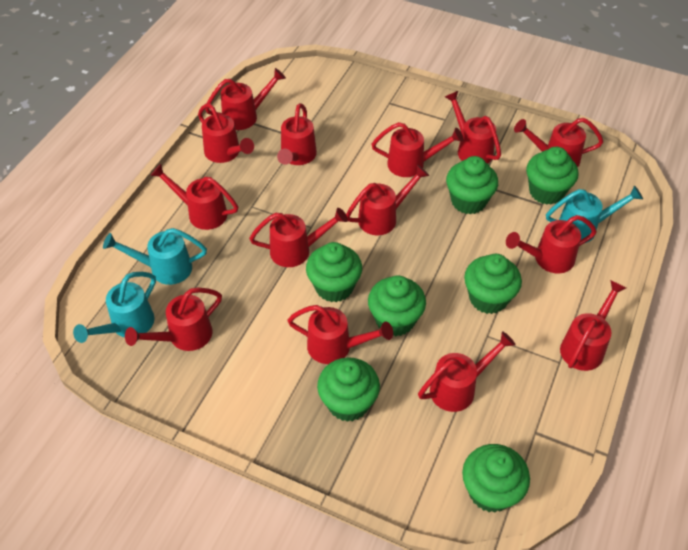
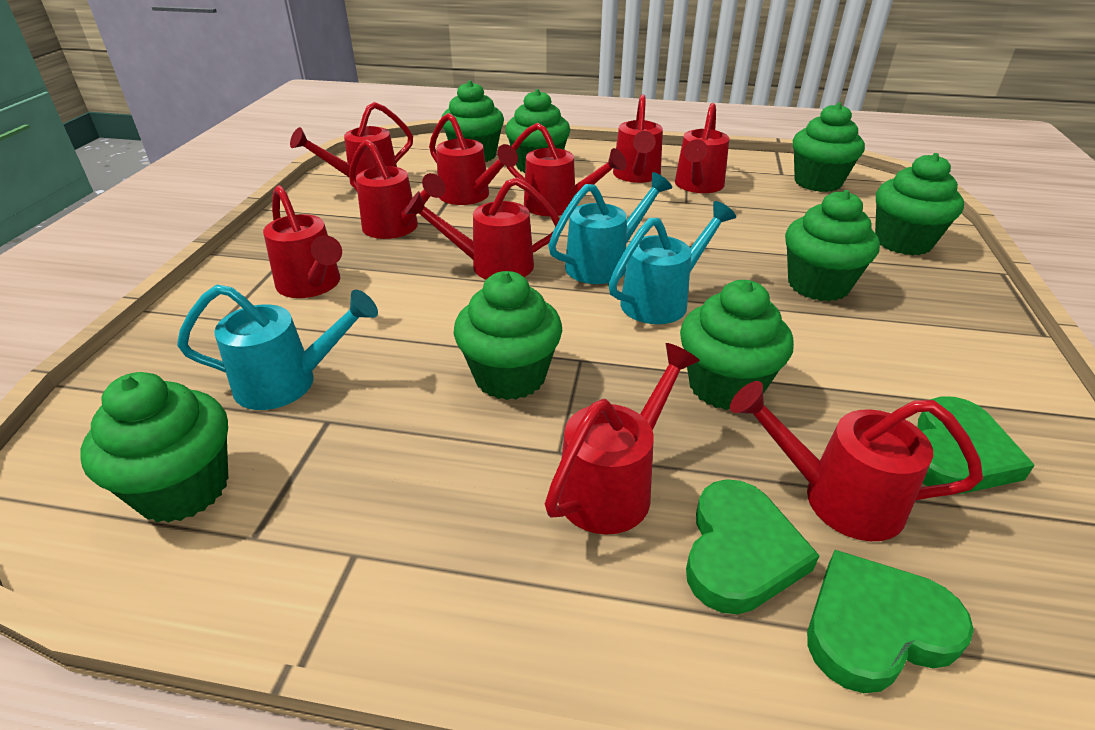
green cupcake: [306,242,362,302] [317,357,380,422] [368,275,426,336] [446,156,498,214] [462,444,530,513] [464,254,522,314] [526,147,578,205] = 7 -> [80,372,228,523] [441,80,504,162] [454,271,562,400] [505,89,570,173] [680,280,794,410] [785,190,880,301] [793,103,865,192] [875,153,964,256] = 8
green heart: none = 0 -> [686,479,820,614] [807,550,974,693] [918,396,1035,494] = 3
red watering can: [125,287,222,351] [150,164,238,230] [198,103,254,163] [205,68,286,130] [249,208,348,267] [277,103,317,165] [287,305,393,364] [346,165,429,235] [371,122,464,177] [418,331,516,412] [445,91,501,164] [506,215,597,274] [514,118,603,168] [560,280,626,371] = 14 -> [263,185,342,298] [290,102,413,186] [349,139,446,239] [404,177,560,279] [429,113,518,205] [507,123,627,216] [545,343,700,535] [613,94,663,183] [675,103,729,193] [730,381,983,541] = 10

